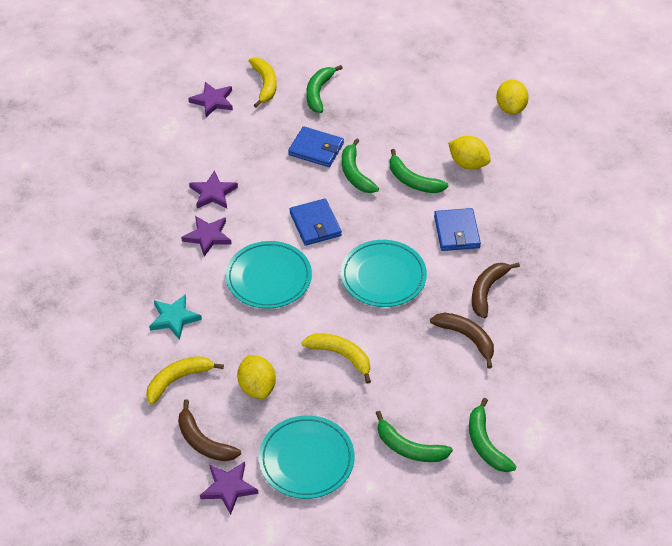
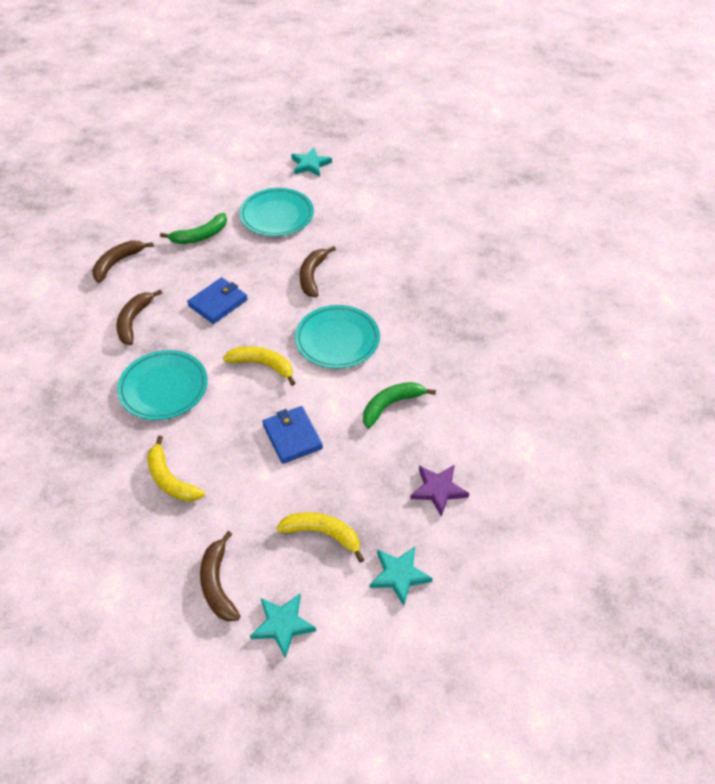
blue wallet: [288,126,344,167] [290,198,342,246] [434,208,481,251] = 3 -> [187,277,248,324] [262,406,323,464] = 2
brown banana: [178,400,241,461] [430,313,494,369] [472,262,520,318] = 3 -> [92,241,154,283] [116,289,162,345] [200,531,240,621] [300,246,336,297] = 4
green banana: [306,65,343,113] [342,138,379,193] [376,411,453,462] [390,149,448,193] [469,398,517,472] = 5 -> [160,213,227,244] [363,382,436,428] = 2
purple star: [181,216,232,257] [189,82,233,117] [189,170,238,208] [200,461,258,515] = 4 -> [410,465,469,517] = 1
turquoise star: [149,294,202,340] = 1 -> [250,594,316,658] [291,148,332,177] [370,547,433,606] = 3
yellow lemon: [237,355,276,399] [448,136,491,170] [496,79,529,114] = 3 -> none = 0

